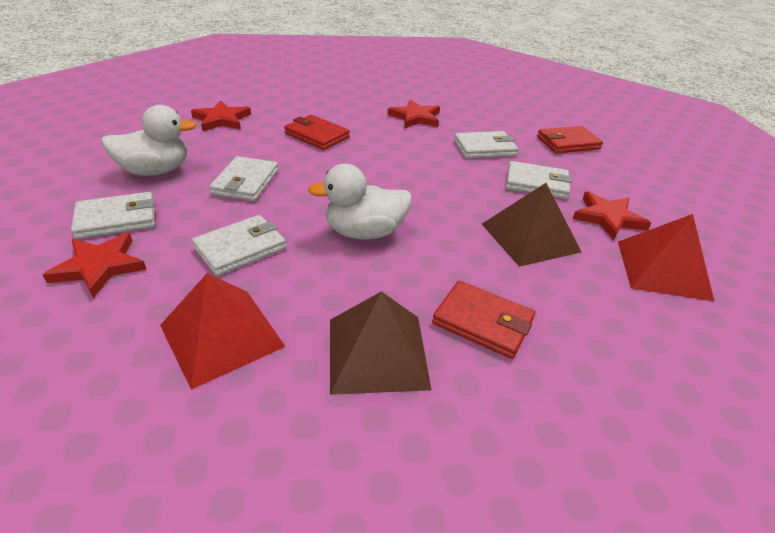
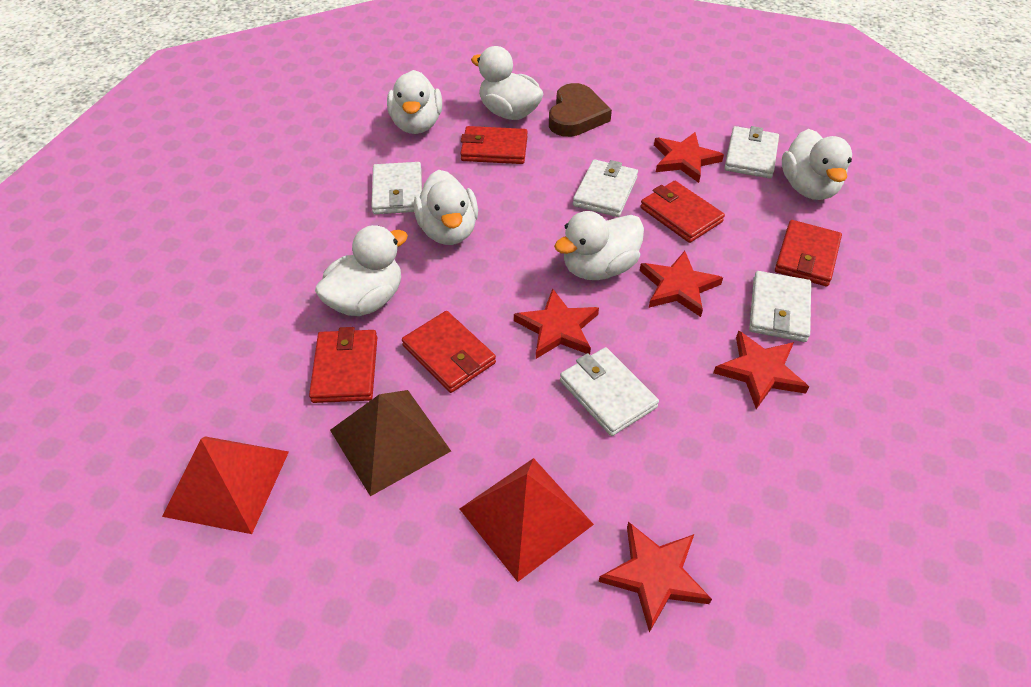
brown heart: none = 0 -> [549,83,612,137] = 1
brown pyramid: [330,291,432,395] [482,183,581,267] = 2 -> [330,390,451,496] = 1
red star: [43,233,147,298] [191,101,251,132] [387,99,440,128] [572,191,651,240] = 4 -> [514,288,599,359] [598,522,712,633] [640,251,723,317] [654,132,724,183] [713,331,809,409] = 5
red wallet: [284,115,350,150] [432,280,535,359] [537,126,603,154] = 3 -> [309,327,377,403] [402,311,496,393] [460,126,528,164] [640,181,725,243] [775,220,842,286] = 5
white duck: [101,105,196,176] [308,164,412,239] = 2 -> [315,225,408,316] [387,70,442,134] [414,170,478,245] [471,46,543,120] [554,211,644,280] [782,129,852,200] = 6

